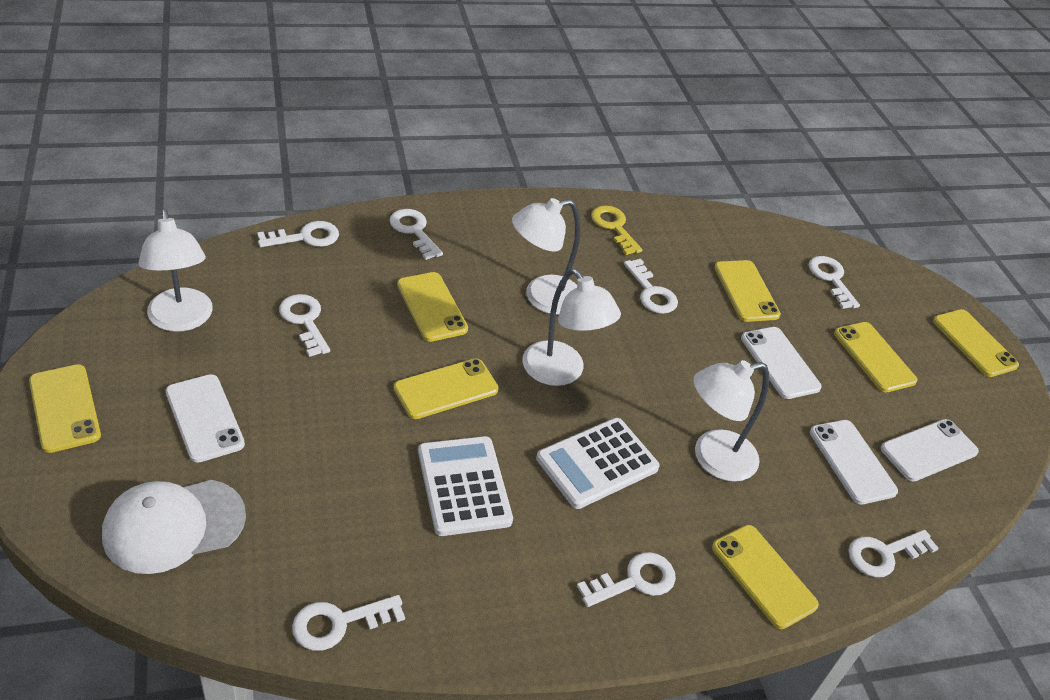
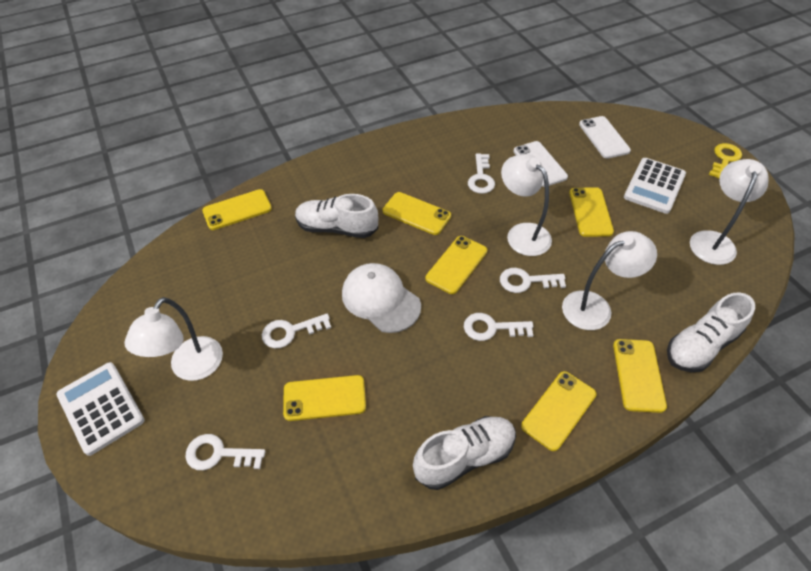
white key: [257,221,339,247] [279,294,330,357] [292,595,405,651] [389,209,443,260] [577,552,676,607] [624,259,678,314] [809,256,860,309] [849,530,939,577] = 8 -> [185,434,265,470] [262,314,331,348] [464,313,533,341] [468,154,495,194] [500,268,566,293] = 5
white phone: [166,374,245,463] [741,327,822,399] [810,420,898,505] [881,419,979,482] = 4 -> [513,141,568,187] [579,116,631,159] = 2
white shoe: none = 0 -> [295,194,378,238] [413,416,516,490] [667,292,755,372] = 3

